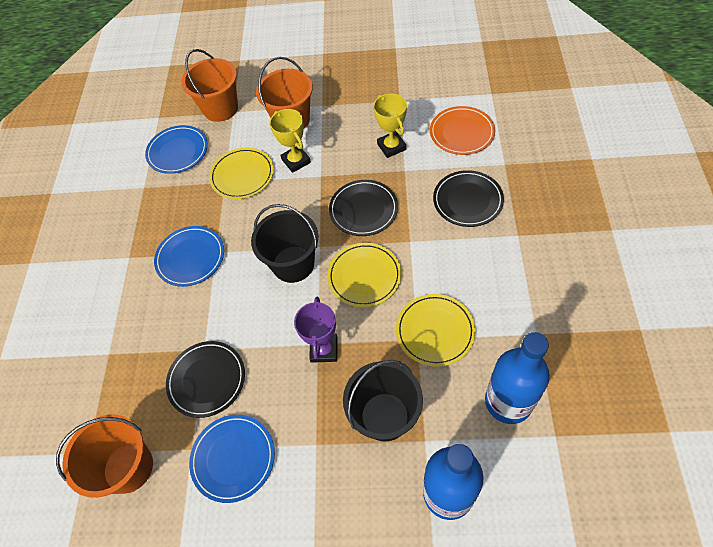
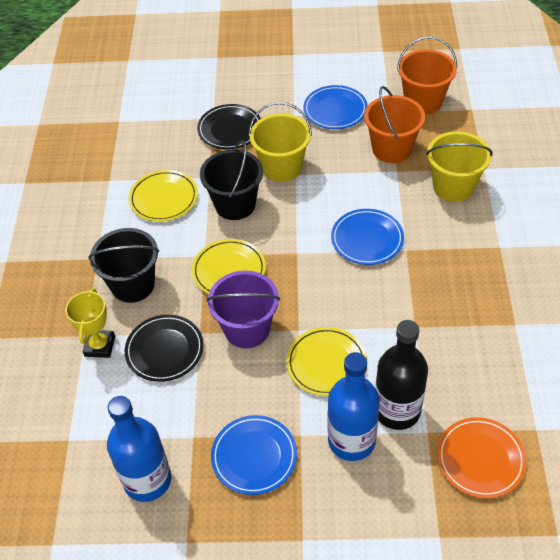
black bottle: none = 0 -> [375,320,428,430] = 1
black plate: [166,341,245,418] [329,180,398,236] [433,170,504,227] = 3 -> [125,315,204,382] [197,104,261,149] = 2
orange bucket: [56,414,153,498] [181,49,238,122] [256,57,313,129] = 3 -> [364,86,425,163] [397,36,457,115] = 2
purple bucket: none = 0 -> [207,271,280,348] = 1
purple trophy: [294,296,338,363] = 1 -> none = 0
yellow bucket: none = 0 -> [249,102,312,182] [426,131,493,202] = 2
yellow trophy: [269,109,311,173] [373,93,407,158] = 2 -> [65,288,115,358] = 1

